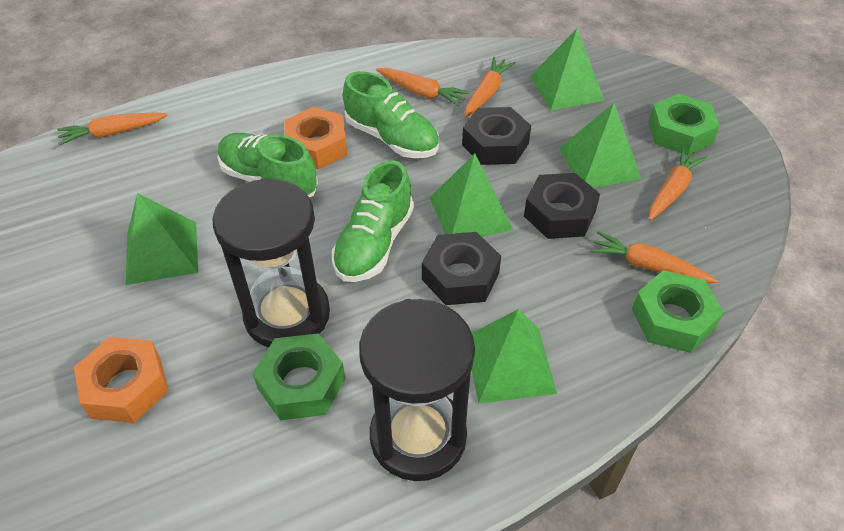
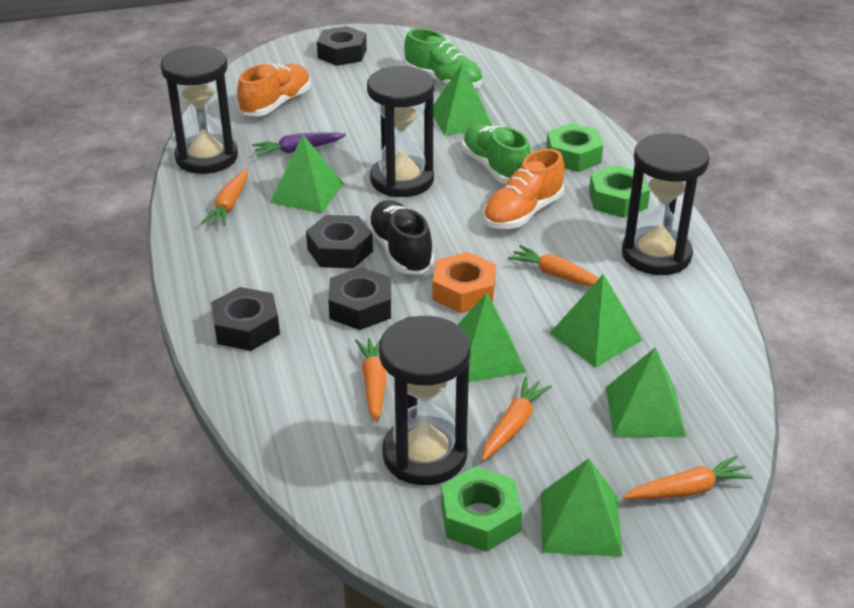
black hourglass: [212,178,330,348] [359,299,475,481] = 2 -> [160,45,238,174] [367,66,434,197] [379,316,471,485] [622,133,710,275] = 4
black nut: [422,232,501,305] [462,107,531,165] [524,173,600,239] = 3 -> [211,287,280,351] [306,215,373,268] [317,26,367,66] [328,267,391,330] = 4
black shoe: none = 0 -> [367,200,434,274] = 1
green pyramid: [126,193,198,285] [430,153,513,237] [471,309,557,404] [530,28,604,111] [559,103,642,188] = 5 -> [270,135,344,213] [433,63,493,136] [458,293,526,382] [541,458,623,557] [550,274,642,368] [606,347,686,437] = 6
green shoe: [217,133,318,197] [332,160,414,282] [343,71,439,158] = 3 -> [404,28,482,88] [462,123,531,184] = 2
orange nut: [74,337,169,423] [284,107,347,170] = 2 -> [433,252,496,313] = 1
orange shoe: none = 0 -> [237,63,311,116] [483,149,564,229] = 2
purple carrot: none = 0 -> [252,133,346,157] = 1

